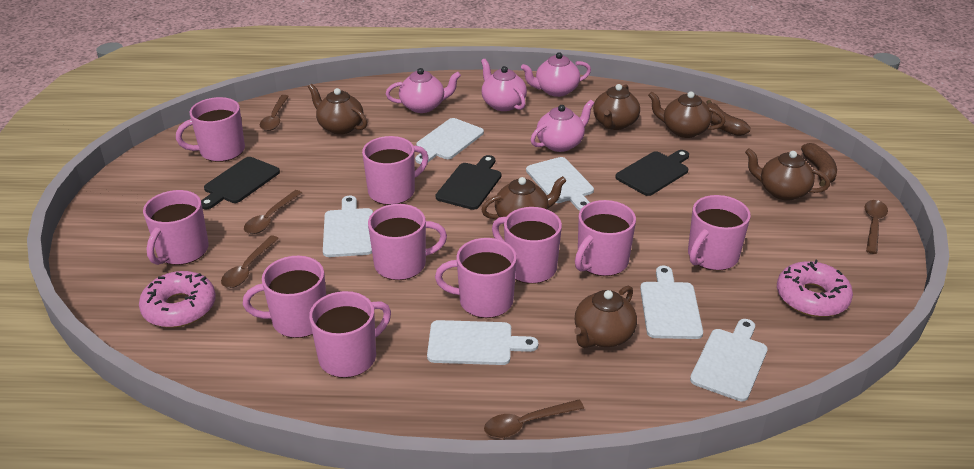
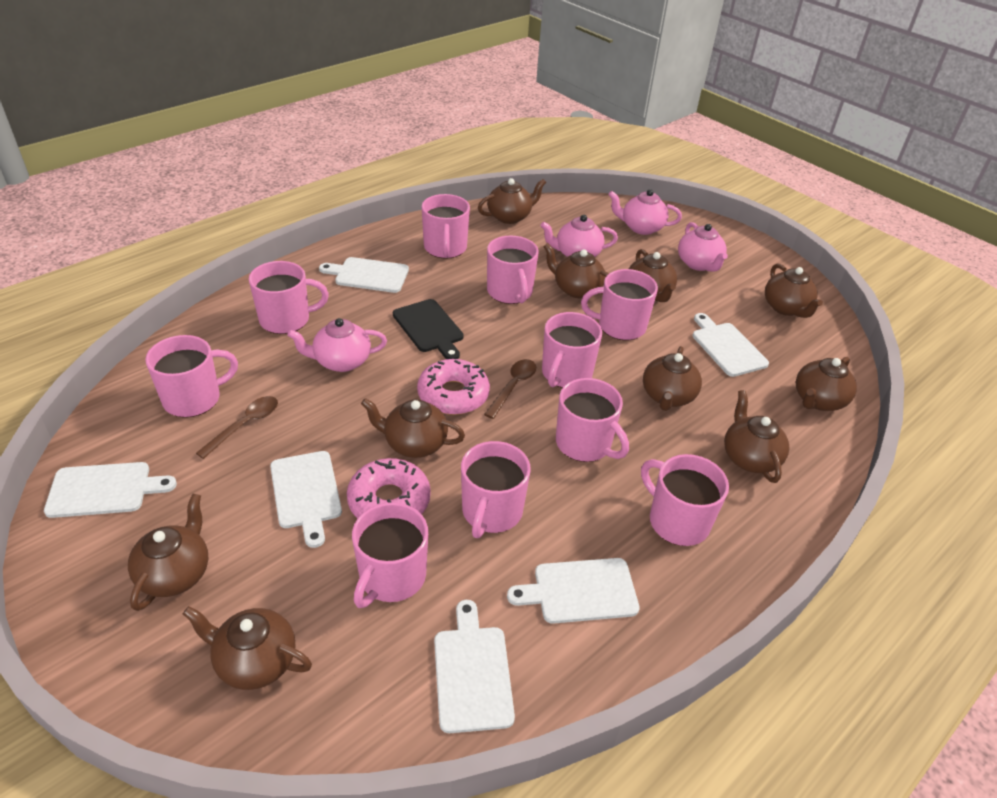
black cutting board: [201,157,280,209] [436,155,501,210] [615,150,689,196] = 3 -> [393,299,464,359] = 1
brown banana: [706,100,751,136] [801,143,837,187] = 2 -> none = 0
brown spoon: [221,236,279,288] [244,190,302,234] [260,95,289,131] [484,400,584,438] [865,200,888,254] = 5 -> [196,396,278,459] [484,359,536,419] = 2
brown teapot: [308,84,367,135] [481,176,567,219] [574,286,637,348] [593,84,640,130] [648,91,725,138] [745,148,830,201] = 6 -> [128,494,208,611] [183,606,312,690] [361,398,465,458] [478,178,546,224] [543,243,609,298] [629,249,677,302] [643,346,702,411] [724,390,789,483] [765,264,823,318] [796,357,857,411] = 10

